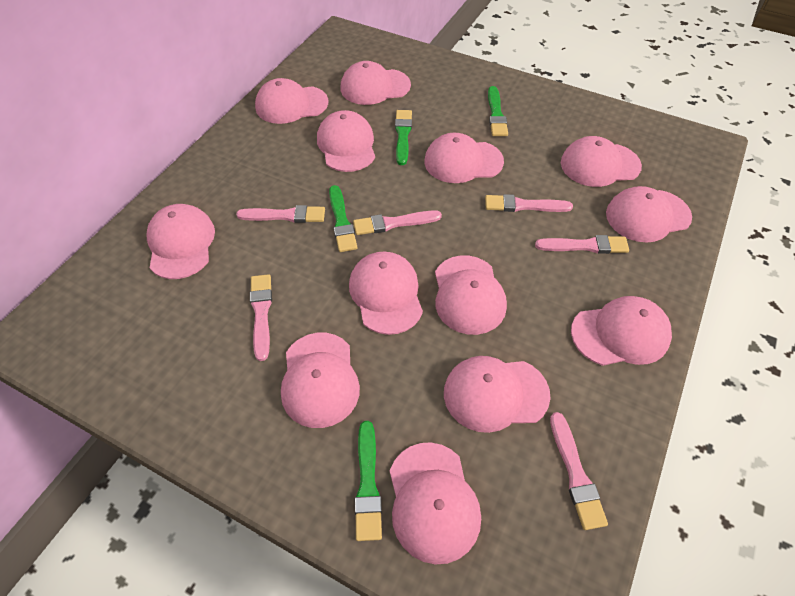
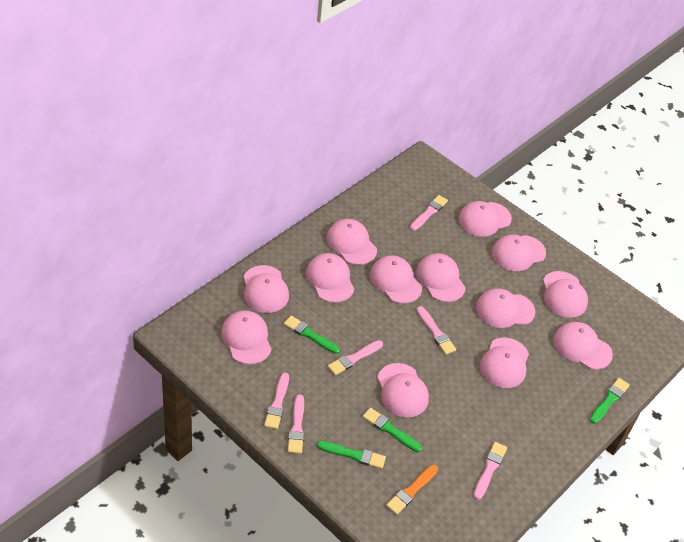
orange brush: none = 0 -> [386,465,438,515] = 1

